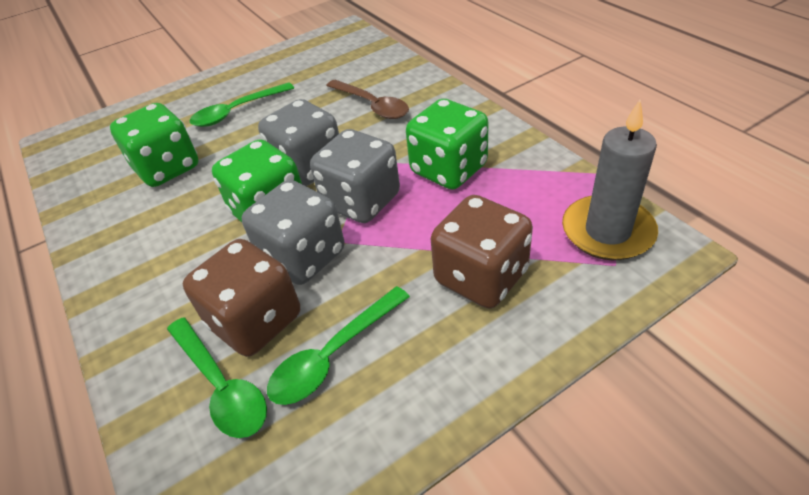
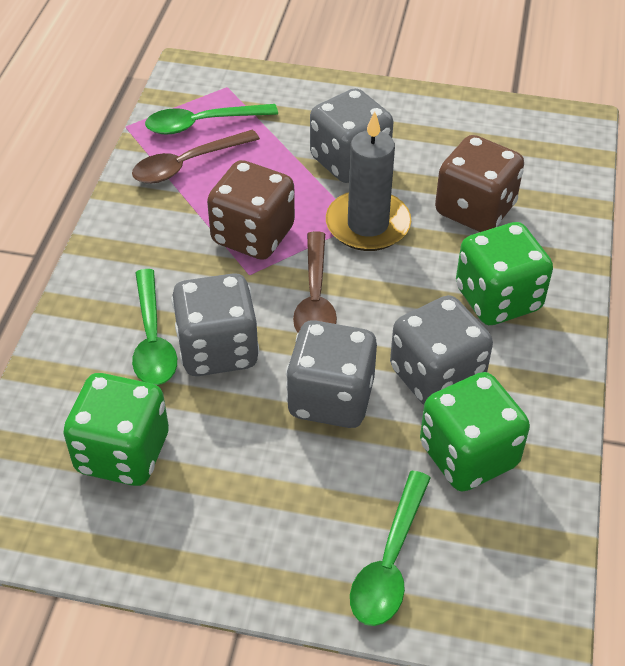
brown spoon: [326,80,409,119] = 1 -> [132,130,260,183] [293,231,337,333] = 2
grey dice: [242,180,345,285] [258,99,339,186] [310,129,400,223] = 3 -> [171,273,259,376] [286,320,377,428] [310,88,393,183] [390,295,493,405] = 4

